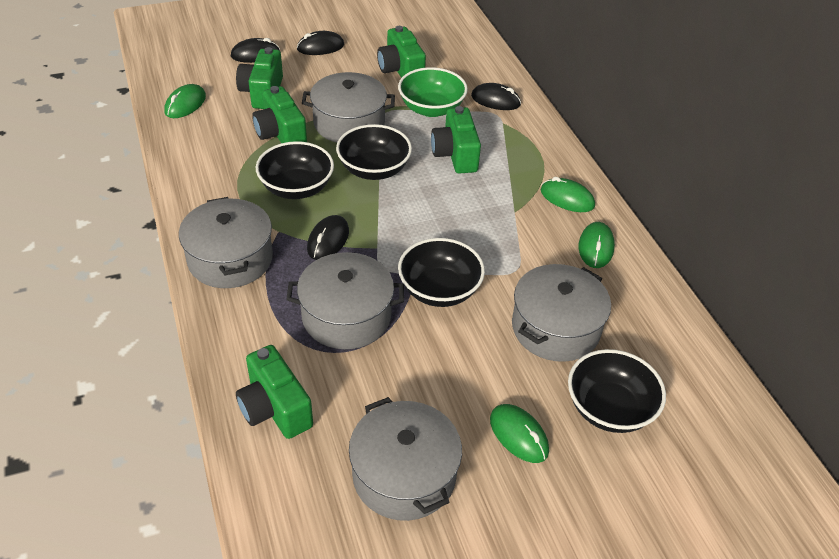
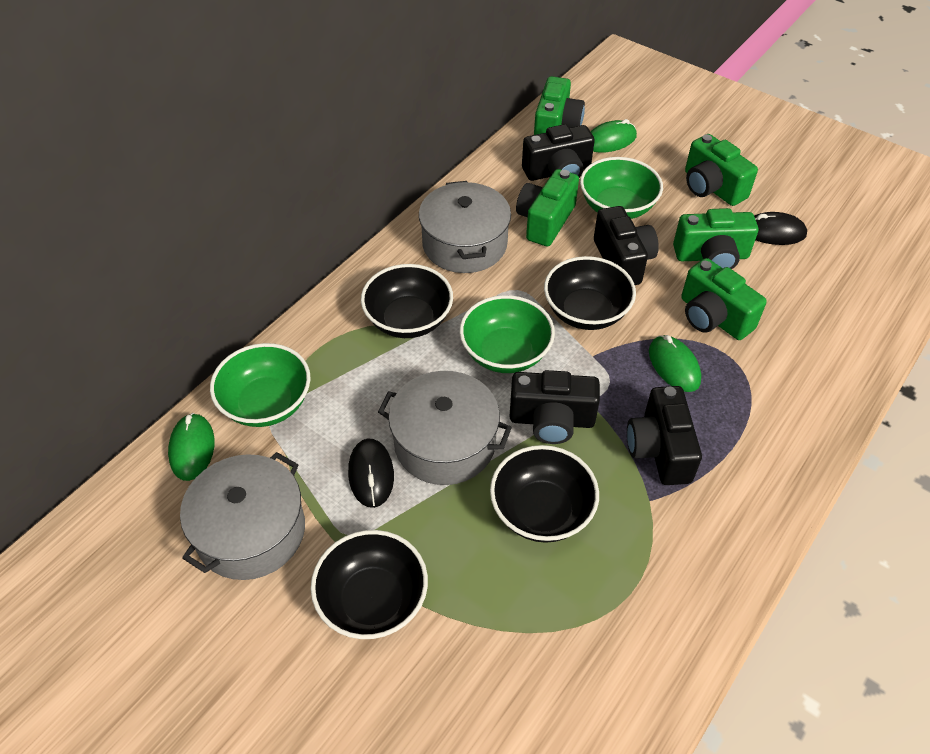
black camera: none = 0 -> [509,370,600,444] [522,124,595,181] [594,206,659,285] [627,386,702,485] = 4
black mouse: [231,38,280,63] [297,31,344,55] [307,215,349,260] [471,83,521,110] = 4 -> [348,439,394,508] [754,212,807,245] = 2
green bowl: [398,67,468,117] = 1 -> [210,343,311,427] [460,295,555,373] [580,157,663,219] = 3
green mouse: [164,84,206,118] [490,404,549,463] [540,177,595,212] [579,222,615,268] = 4 -> [168,413,214,481] [591,119,637,153] [649,335,701,392] = 3
grey pot: [179,197,273,288] [286,252,404,349] [302,72,395,143] [349,397,462,521] [512,264,611,362] = 5 -> [180,452,305,580] [378,371,512,485] [419,181,511,273] = 3

